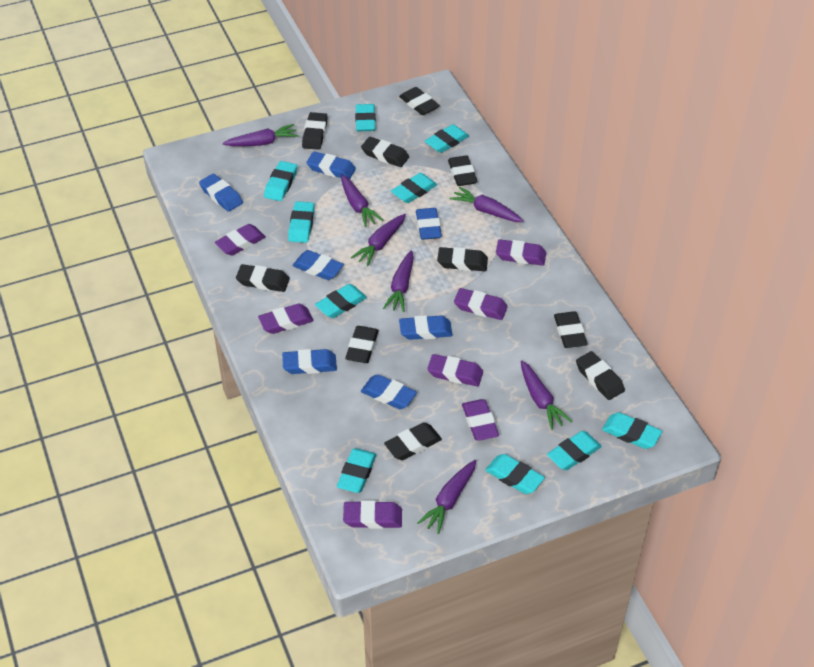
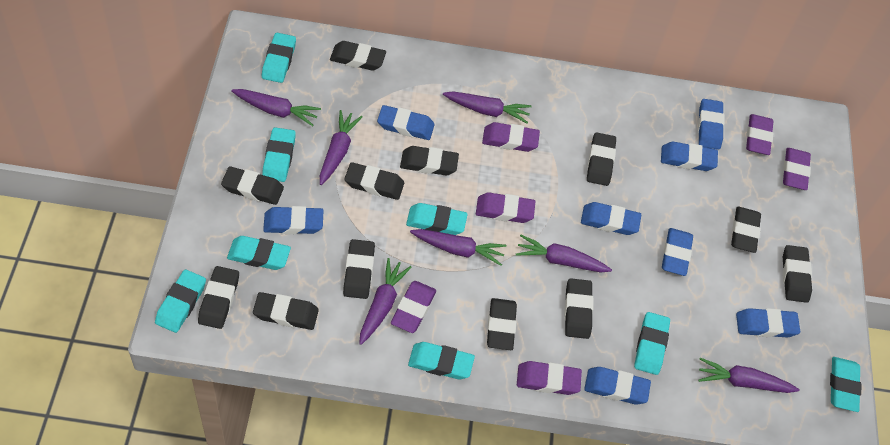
black eraser: [236,264,290,292] [302,112,328,150] [345,326,379,363] [361,137,409,167] [384,423,442,460] [399,87,440,115] [437,247,488,271] [448,155,477,186] [554,311,588,348] [576,351,625,400] = 10 -> [198,266,239,329] [221,167,284,205] [253,292,319,330] [330,41,386,71] [343,239,375,299] [344,162,404,200] [400,146,459,175] [487,298,517,350] [564,278,593,339] [587,132,616,186] [731,207,761,253] [783,245,812,303] = 12
blue eraser: [199,173,243,212] [282,349,337,374] [292,250,344,280] [306,151,356,179] [361,374,417,409] [399,315,453,340] [416,208,442,240] = 7 -> [263,206,323,234] [377,105,435,140] [581,202,641,235] [584,367,651,405] [661,142,718,171] [662,228,693,276] [698,99,724,150] [736,308,800,337] = 8
purple eraser: [215,224,266,256] [258,304,313,334] [343,500,402,529] [427,354,483,386] [454,288,508,320] [462,399,499,441] [496,239,546,266] = 7 -> [391,281,436,333] [476,192,536,223] [482,122,540,152] [517,361,582,395] [746,114,774,155] [783,148,811,190] = 6
turquoise eraser: [264,161,297,201] [288,201,314,243] [315,284,367,318] [337,448,376,493] [355,104,376,131] [391,173,437,203] [425,124,469,153] [485,454,545,494] [547,431,602,470] [602,412,662,449] = 10 -> [155,270,206,333] [227,236,291,270] [262,33,296,83] [262,127,296,182] [406,203,468,235] [408,342,475,379] [634,312,670,375] [830,357,861,412] = 8

